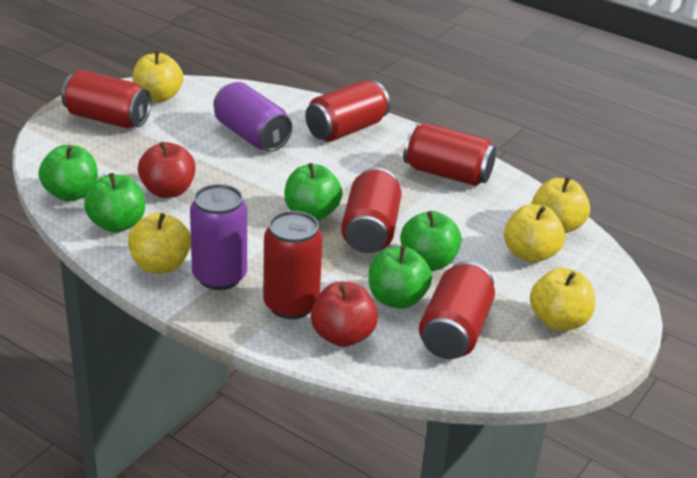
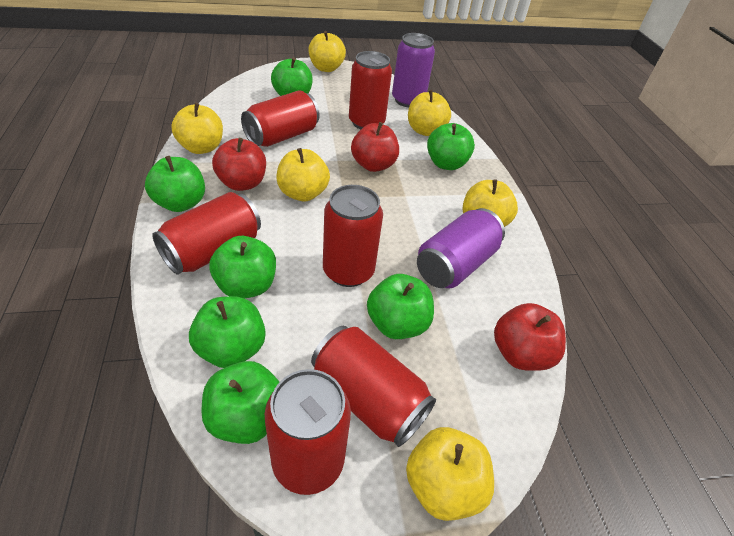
green apple: [38,145,98,201] [84,173,145,233] [284,163,343,221] [369,246,432,309] [400,211,462,271] = 5 -> [145,156,205,212] [189,296,266,368] [202,361,279,444] [209,236,276,299] [271,58,313,96] [367,274,434,339] [427,123,475,170] = 7
red apple: [138,142,196,198] [311,282,378,347] = 2 -> [212,138,266,191] [351,122,399,172] [494,303,566,371] = 3
yellow apple: [128,213,191,274] [133,51,183,102] [504,204,565,263] [530,268,595,331] [531,177,590,233] = 5 -> [171,103,223,154] [277,148,330,201] [309,31,346,72] [406,427,494,521] [408,90,451,136] [463,179,518,227] = 6

